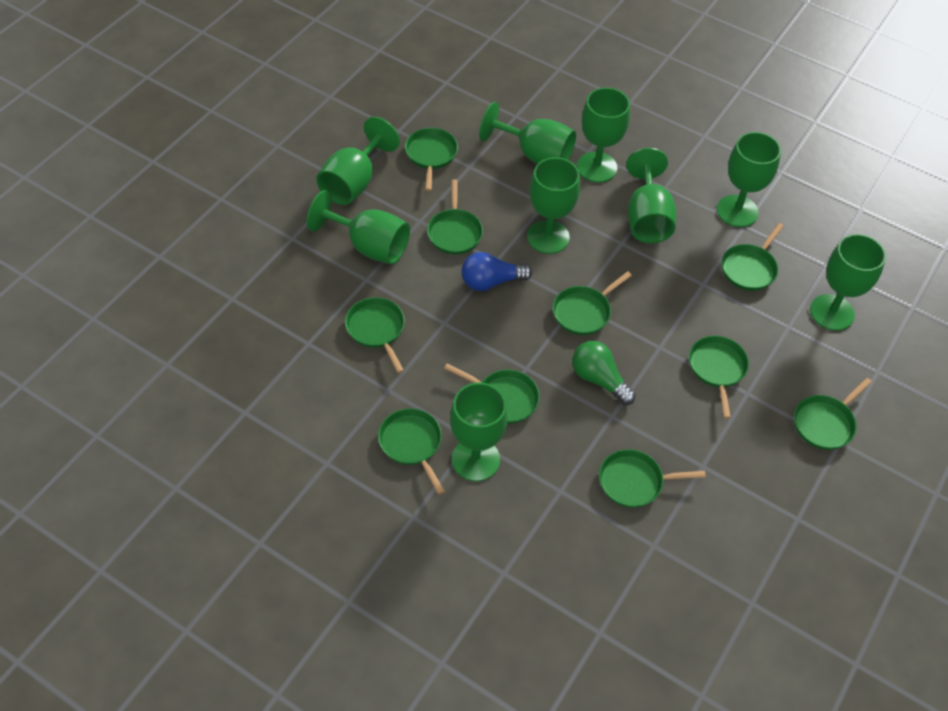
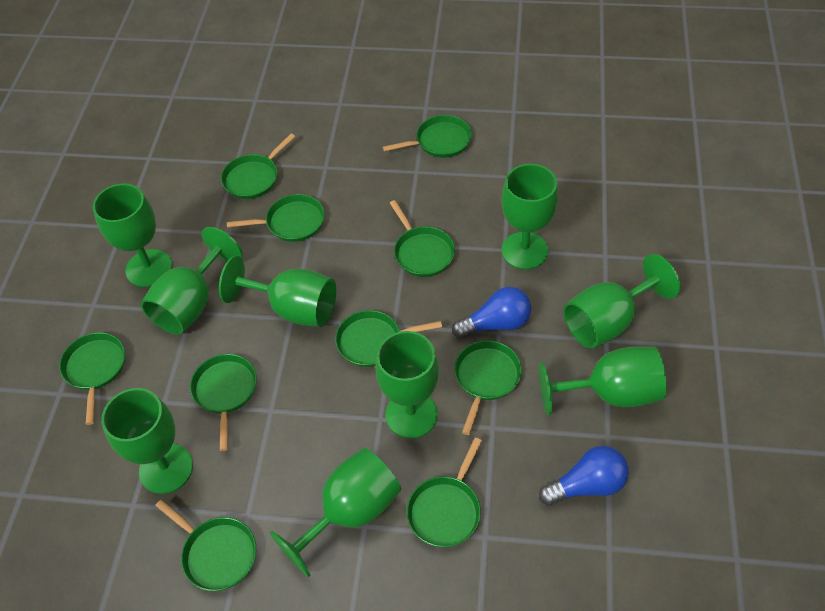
blue light bulb: [462,252,532,291] = 1 -> [452,287,531,338] [539,446,629,506] = 2
green light bulb: [572,341,636,405] = 1 -> none = 0

